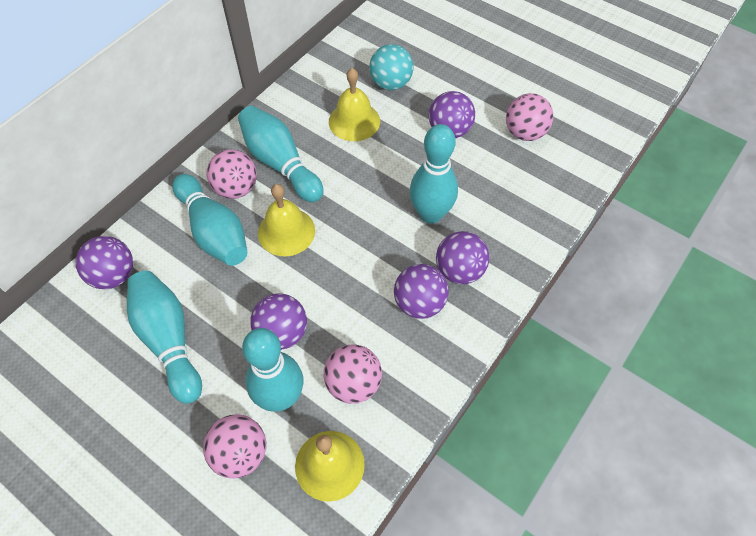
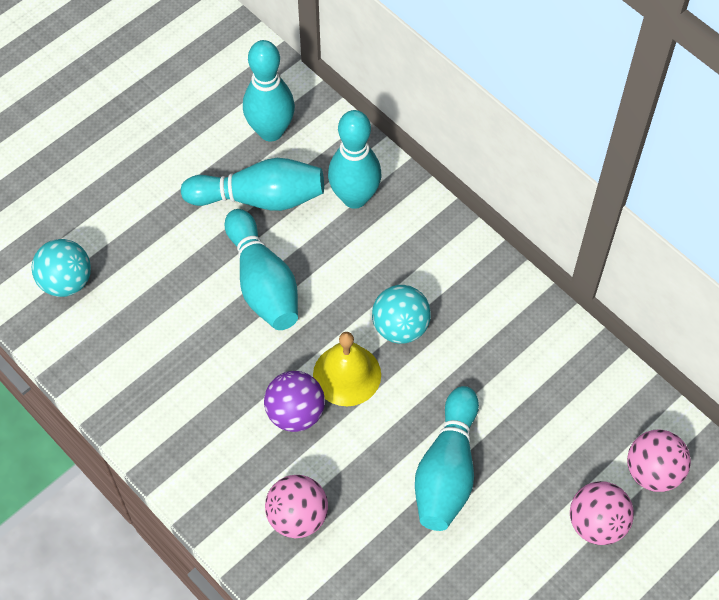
pink ball: [203,414,266,479] [207,149,257,199] [324,344,382,404] [506,93,553,141] = 4 -> [265,475,328,538] [570,481,634,545] [627,430,691,492] = 3
purple ball: [76,236,133,289] [250,293,307,350] [394,264,449,319] [429,91,475,138] [436,231,489,284] = 5 -> [264,371,325,432] = 1
turquoise ball: [369,44,413,90] = 1 -> [32,239,91,297] [372,285,431,344] = 2
yellow bell: [258,184,315,256] [295,431,365,502] [329,68,380,141] = 3 -> [313,332,381,406] = 1

